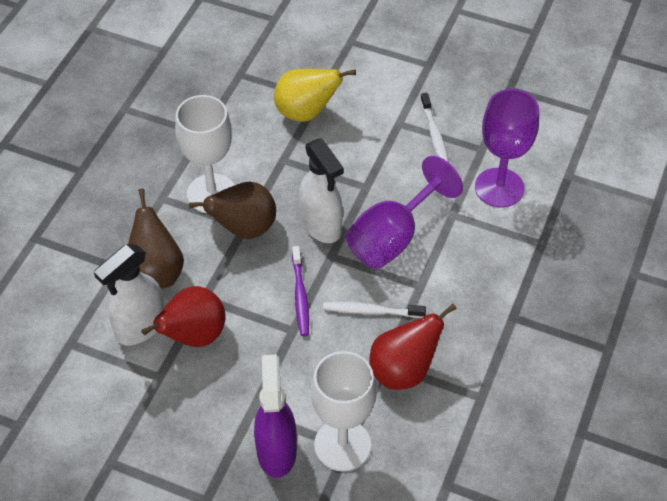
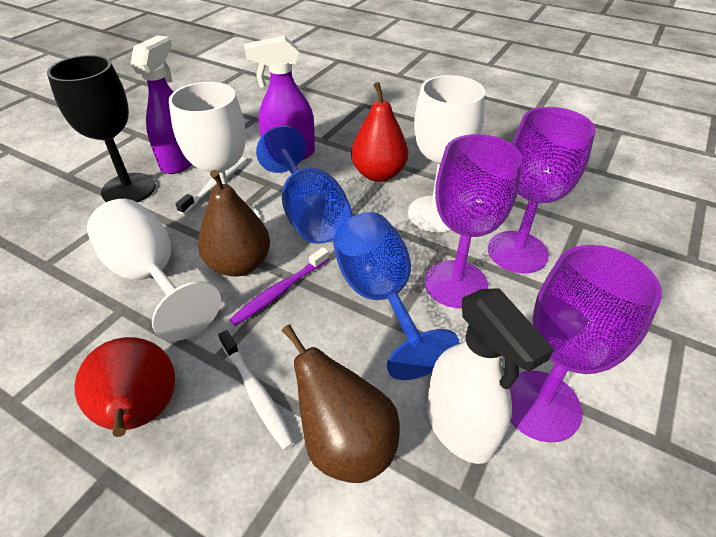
black goblet: none = 0 -> [47,55,156,202] = 1
blue goblet: none = 0 -> [256,126,352,244] [333,212,460,380] = 2
purple goblet: [346,156,463,269] [475,89,539,208] = 2 -> [425,134,522,308] [488,107,596,273] [510,245,662,442] = 3
purple spray bottle: [254,355,297,478] = 1 -> [131,35,192,174] [244,36,315,160] = 2
white goblet: [175,95,234,214] [311,351,376,471] = 2 -> [87,199,221,341] [169,82,260,219] [408,75,485,232] = 3
white spray bottle: [94,244,164,346] [299,139,344,243] = 2 -> [427,288,554,464] = 1
yellow pear: [274,69,356,122] = 1 -> none = 0

